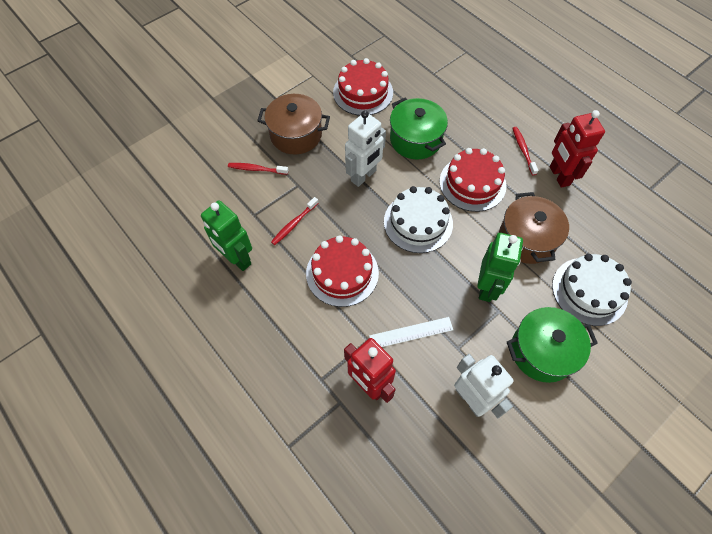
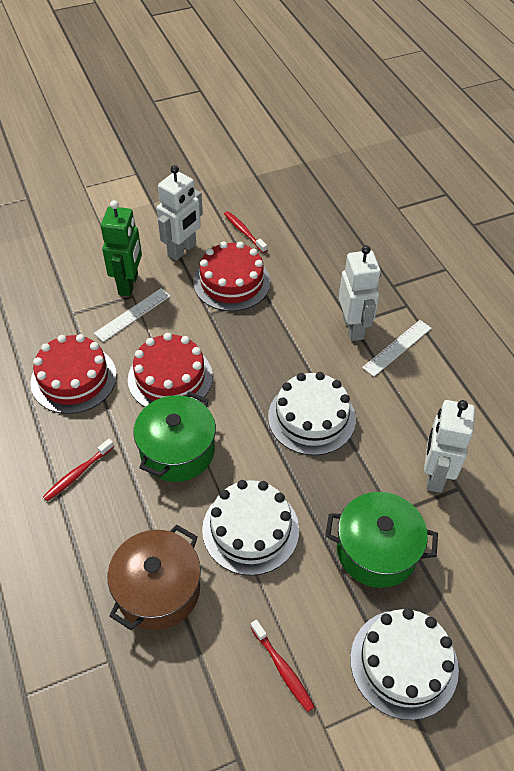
brown pot: [257,94,330,154] [499,192,569,264] = 2 -> [107,525,201,630] = 1
green robot: [201,201,252,271] [477,233,523,302] = 2 -> [101,200,142,296] = 1
red robot: [344,338,396,403] [550,110,605,188] = 2 -> none = 0
white cake: [384,186,453,253] [552,254,632,326] = 2 -> [202,480,299,576] [268,372,356,455] [350,608,459,720] = 3
white robot: [345,110,386,187] [454,354,513,418] = 2 -> [157,165,203,261] [339,245,381,341] [424,400,475,493] = 3
white ruler: [369,317,453,347] = 1 -> [94,288,171,342] [362,320,432,377] = 2

